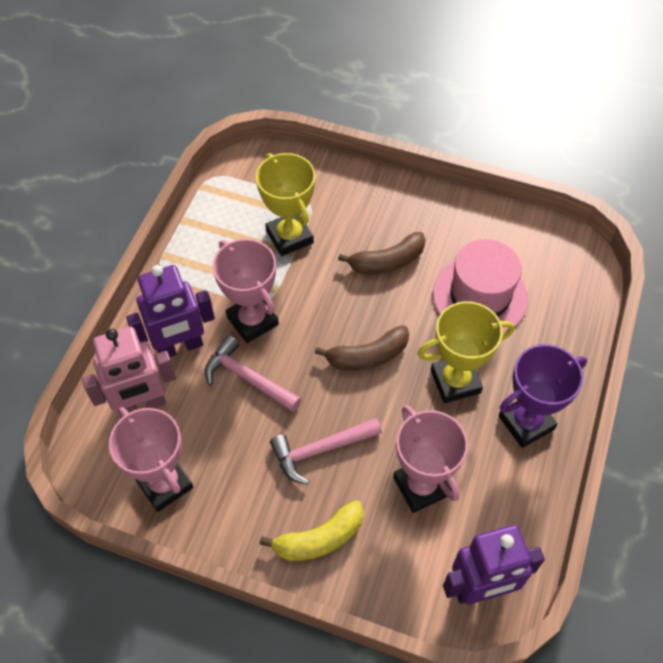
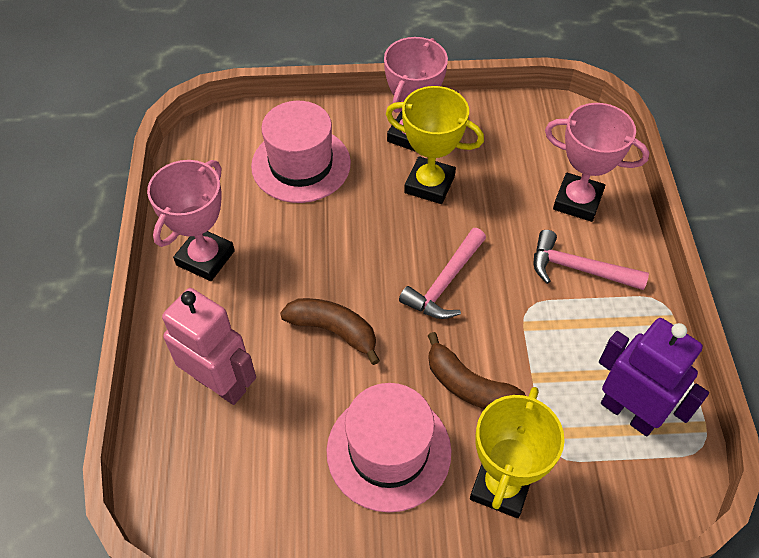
pink hat: [433,239,528,333] = 1 -> [251,101,351,203] [327,383,451,513] = 2
purple robot: [126,265,215,357] [443,525,545,604] = 2 -> [599,318,709,436] = 1
purple trophy: [498,344,587,448] = 1 -> none = 0
yellow banana: [260,500,364,561] = 1 -> none = 0

